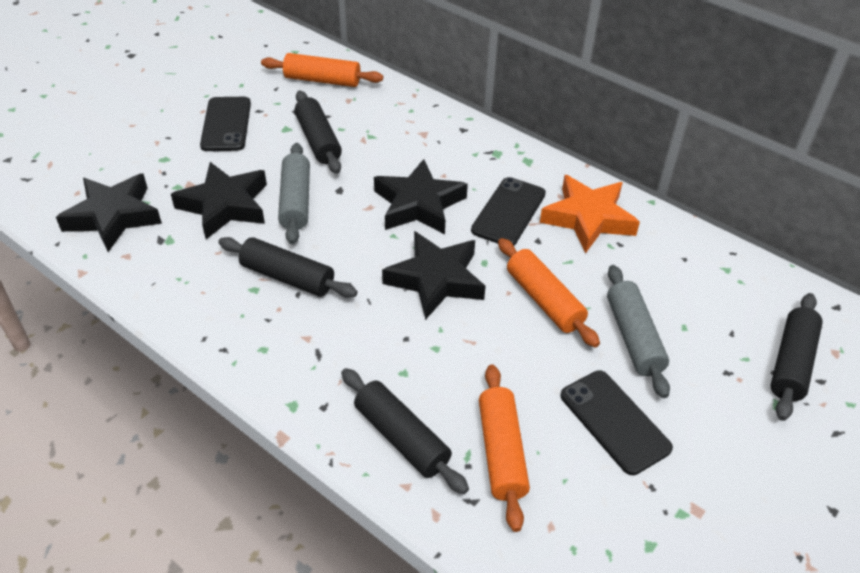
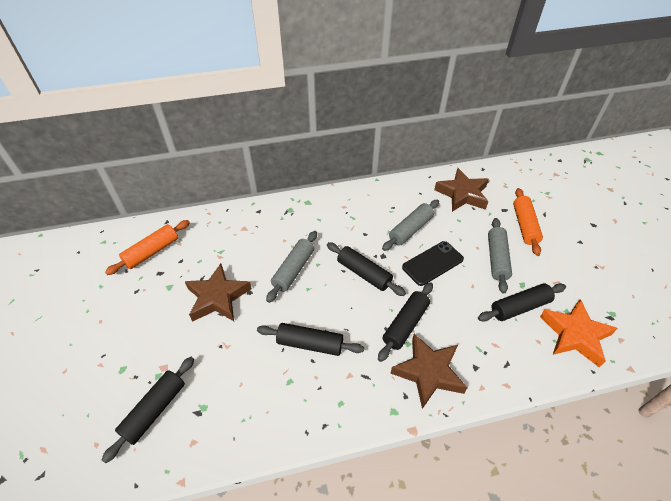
black phone: [200,97,251,151] [471,177,546,245] [561,370,673,475] = 3 -> [402,241,464,286] = 1
black rolling pin: [218,237,357,298] [295,91,342,174] [341,368,469,494] [771,293,823,421] = 4 -> [102,357,194,463] [257,323,364,356] [327,242,406,296] [378,282,433,362] [478,284,566,322] = 5
black star: [56,174,162,252] [171,162,267,239] [374,159,468,234] [382,231,485,320] = 4 -> none = 0
brown star: none = 0 -> [185,264,252,322] [390,334,467,409] [434,168,489,212] = 3
grey rolling pin: [278,143,310,244] [607,265,670,398] = 2 -> [266,231,317,303] [382,199,439,251] [488,218,512,293] = 3
orange rolling pin: [261,53,383,87] [479,365,530,532] [498,238,600,347] = 3 -> [105,220,190,275] [513,188,543,256] = 2

